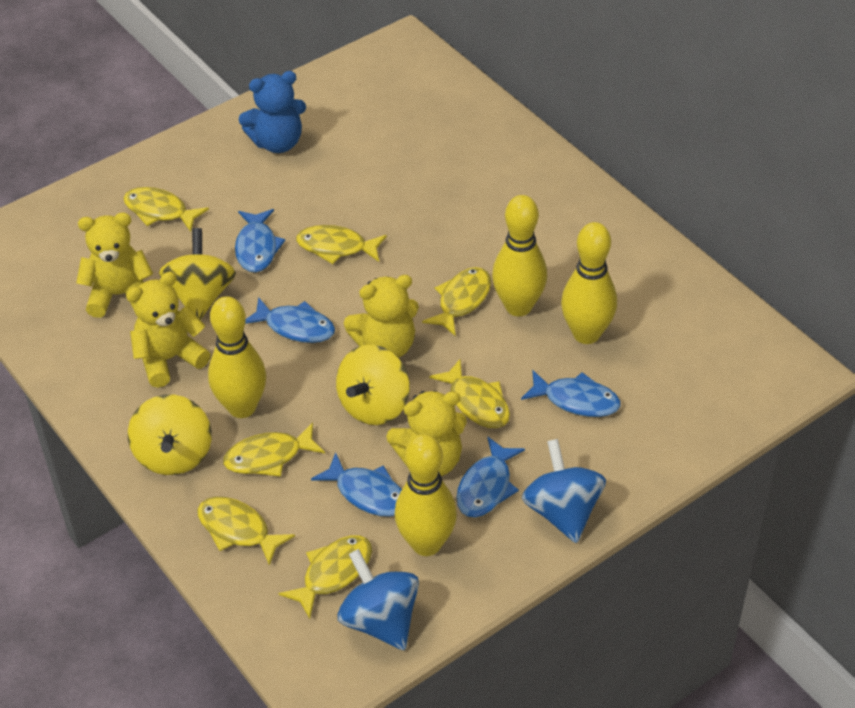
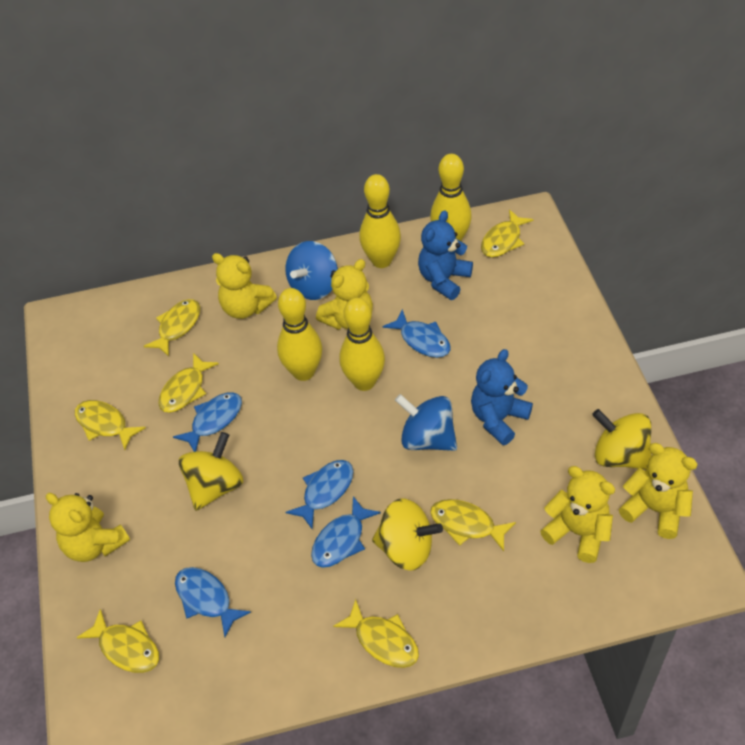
blue teddy bear: [238,71,306,153] = 1 -> [418,210,473,300] [471,349,533,445] = 2
yellow teddy bear: [76,212,153,318] [126,272,211,388] [344,275,419,358] [386,390,467,476] = 4 -> [46,493,130,562] [212,253,277,319] [316,259,373,330] [540,466,615,563] [619,443,698,539] = 5

